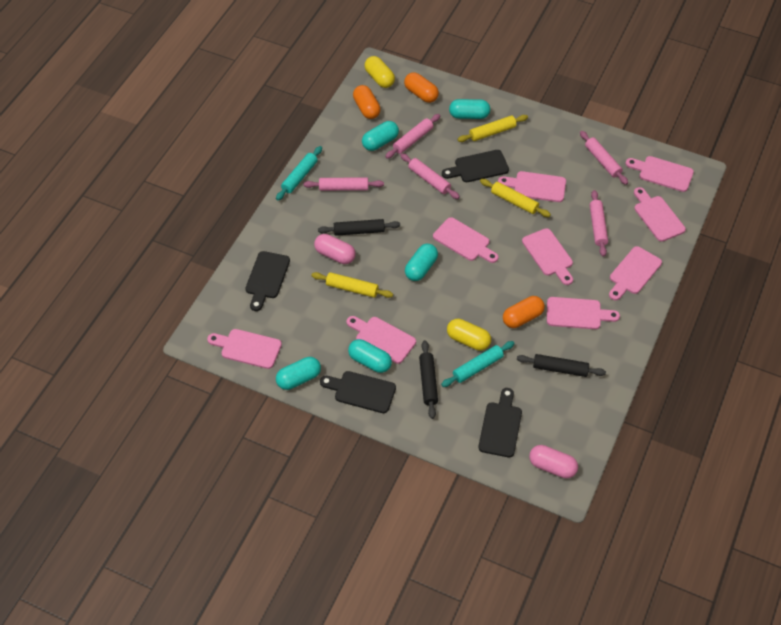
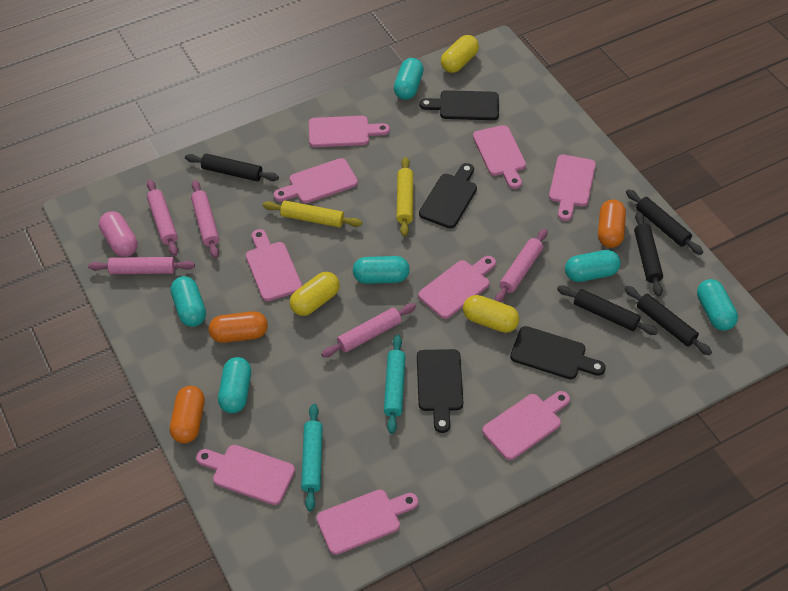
black rolling pin: [318,219,400,236] [419,340,438,419] [517,354,606,377] = 3 -> [185,154,279,181] [557,286,658,335] [624,286,712,355] [626,189,703,255] [634,211,663,296] = 5
pink capsule: [314,234,355,264] [529,445,578,478] = 2 -> [99,211,138,257] = 1
turquoise capsule: [276,357,321,390] [348,339,392,373] [362,121,399,151] [405,244,438,281] [449,99,490,119] = 5 -> [171,276,206,327] [218,357,251,413] [353,256,410,284] [394,58,424,100] [565,250,621,282] [697,279,738,331] = 6
yellow capsule: [365,56,395,88] [447,319,491,351] = 2 -> [290,272,340,316] [441,35,479,73] [463,295,519,333] = 3
yellow rolling pin: [311,272,393,298] [457,115,528,142] [480,179,551,217] = 3 -> [263,200,362,228] [396,157,413,236] = 2

